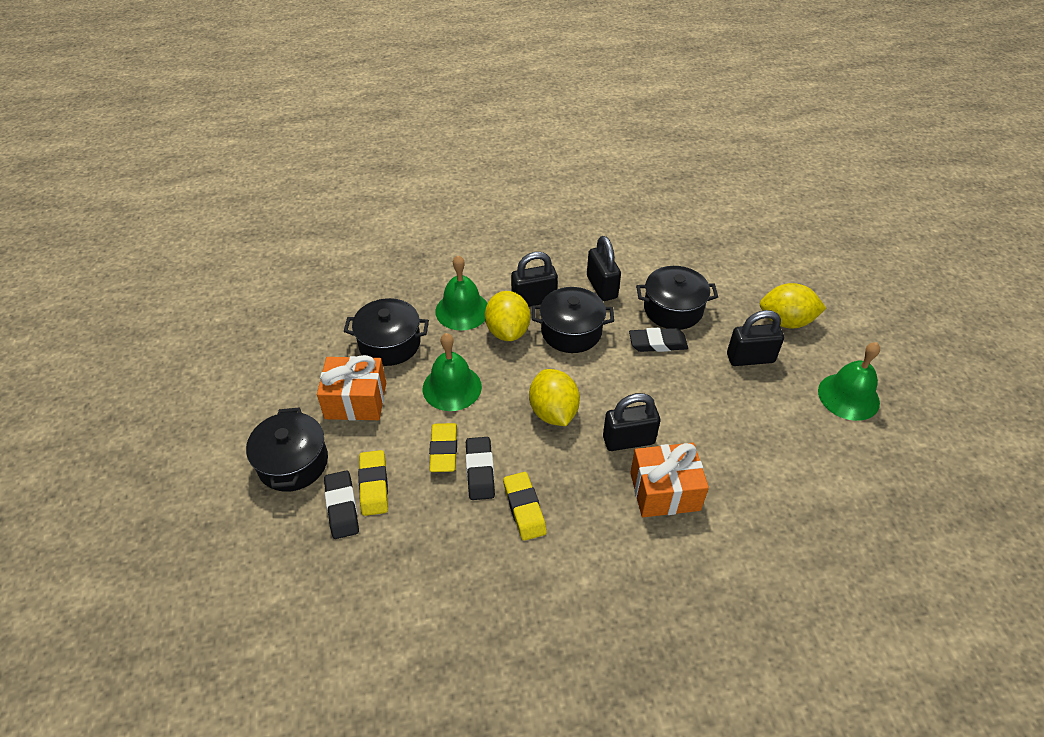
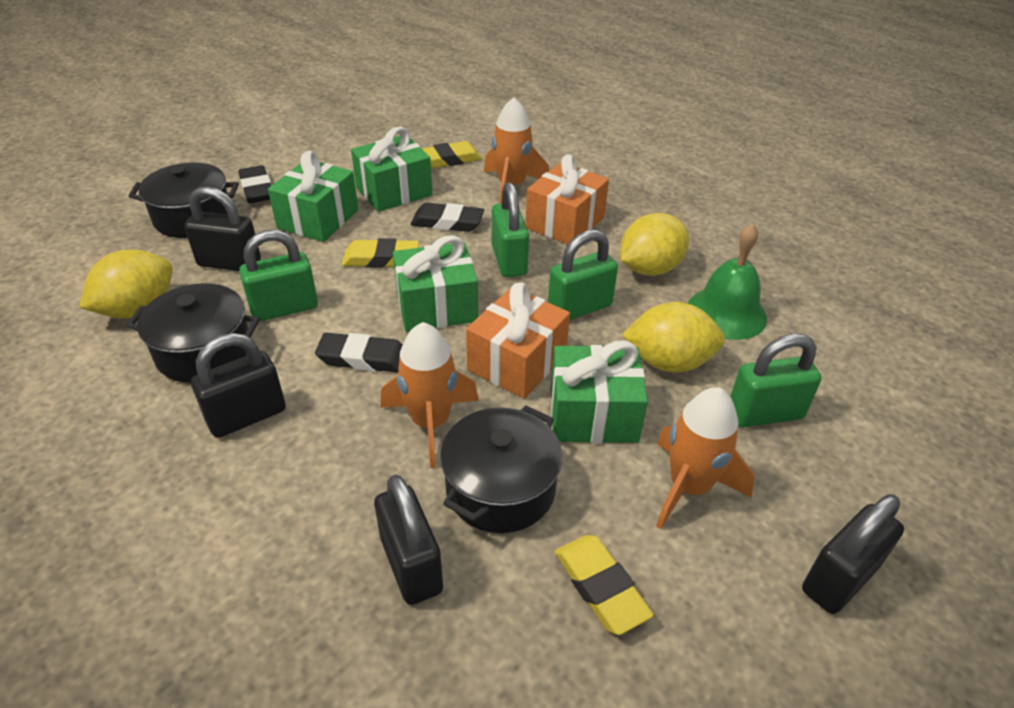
black pot: [246,407,328,492] [344,298,429,366] [532,287,614,353] [636,266,718,330] = 4 -> [126,283,260,383] [129,162,239,238] [440,405,562,533] = 3
green bell: [423,333,482,411] [435,255,488,331] [818,342,880,421] = 3 -> [688,223,767,340] = 1
green gift: none = 0 -> [268,150,358,242] [351,127,432,212] [393,235,478,332] [551,340,648,443] = 4
green padlock: none = 0 -> [239,230,318,322] [492,182,529,277] [548,230,618,320] [730,334,822,427] = 4
orange rocket: none = 0 -> [381,322,479,468] [484,97,549,204] [656,387,755,529] = 3

